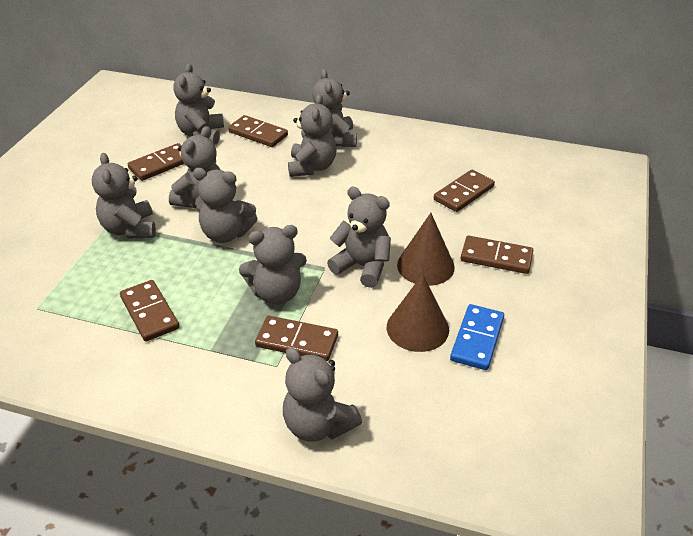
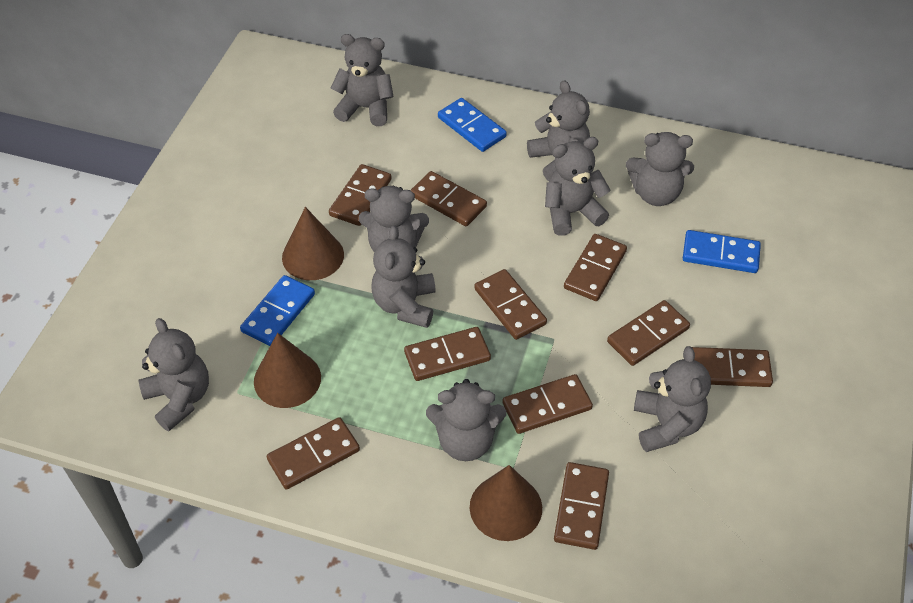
blue domino: [450,304,504,370] = 1 -> [240,275,315,346] [438,98,507,152] [683,230,761,273] = 3
brown cone: [387,274,449,352] [397,213,455,286] = 2 -> [254,333,321,408] [282,207,344,280] [470,465,542,541] = 3
brown domino: [120,280,179,342] [128,143,184,181] [228,115,288,147] [255,316,338,361] [434,170,495,212] [461,236,533,274] = 6 -> [267,417,360,489] [329,164,392,226] [404,327,491,381] [410,171,487,226] [474,269,547,340] [502,374,593,434] [554,462,609,550] [564,234,627,301] [607,300,690,366] [692,347,773,387] = 10

